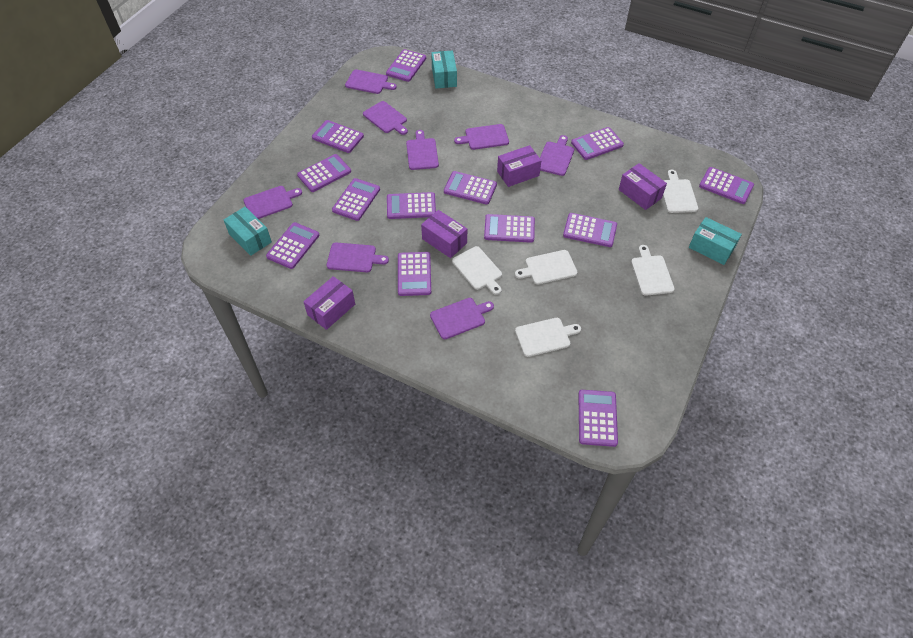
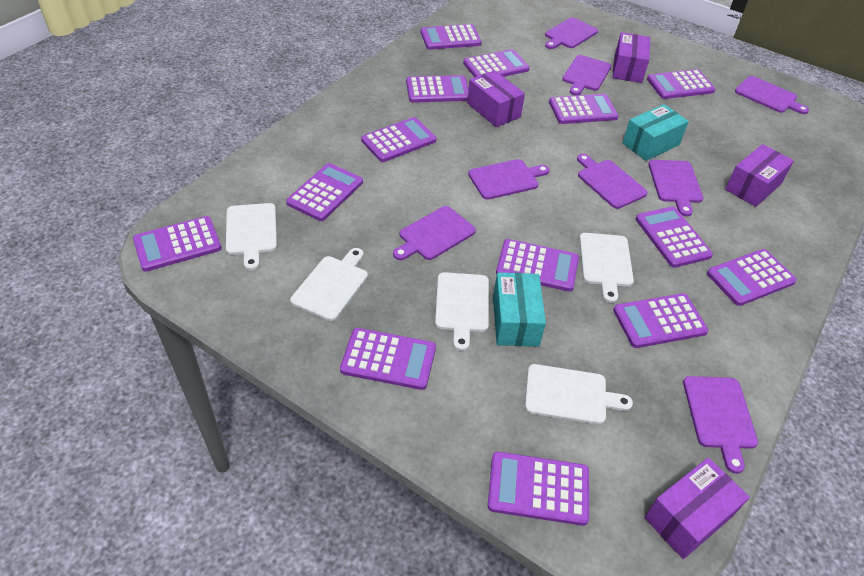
purple calculator: [266,222,320,269] [297,154,351,192] [312,120,364,153] [332,178,380,221] [386,49,426,82] [387,192,436,219] [398,252,431,296] [444,171,497,205] [484,214,535,243] [563,213,617,247] [571,127,624,160] [578,390,618,447] [699,167,754,204] = 13 -> [133,216,222,272] [286,163,363,221] [340,328,436,390] [361,117,436,162] [406,75,469,103] [420,24,481,50] [463,49,530,77] [488,452,589,526] [496,239,579,292] [549,94,619,124] [613,293,708,348] [636,207,713,268] [647,69,715,99] [707,249,797,306] = 14
turquoise box: [224,207,272,256] [431,50,457,89] [689,217,742,265] = 3 -> [493,273,546,347] [623,104,689,161] = 2

